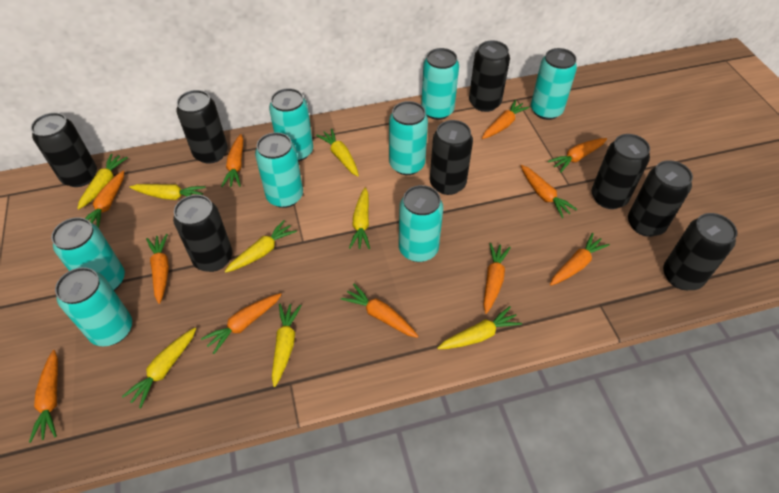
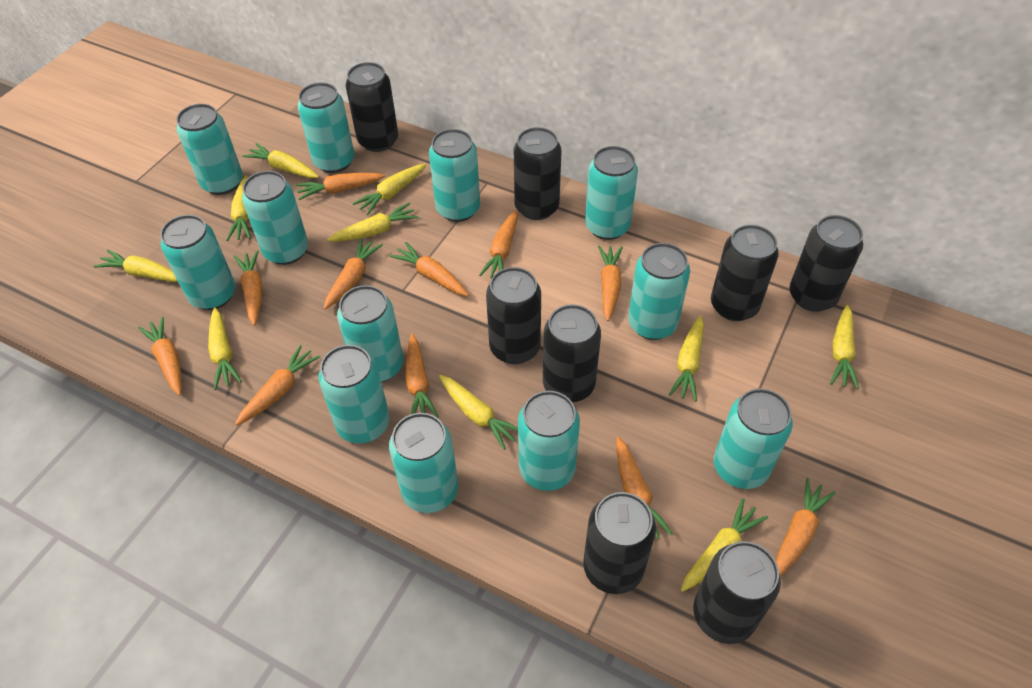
turquoise can: [51,217,125,291] [55,267,132,346] [255,132,303,208] [269,88,313,162] [389,101,428,175] [399,185,443,262] [421,48,459,120] [531,48,577,120] = 8 -> [160,215,236,310] [177,104,243,195] [242,171,308,265] [298,82,355,173] [318,345,390,443] [337,285,403,382] [389,413,458,513] [429,129,480,222] [518,391,580,491] [585,146,638,240] [628,243,690,340] [714,389,793,489] = 12
yellow carrot: [77,154,128,210] [122,328,196,408] [130,184,206,200] [224,220,297,273] [272,304,302,387] [316,128,359,176] [349,187,370,249] [437,306,522,349] = 8 -> [94,249,178,282] [208,307,242,390] [226,176,251,241] [243,143,319,178] [327,203,418,241] [352,163,427,215] [439,375,518,450] [669,316,704,402] [681,498,768,592] [830,305,859,390] = 10

